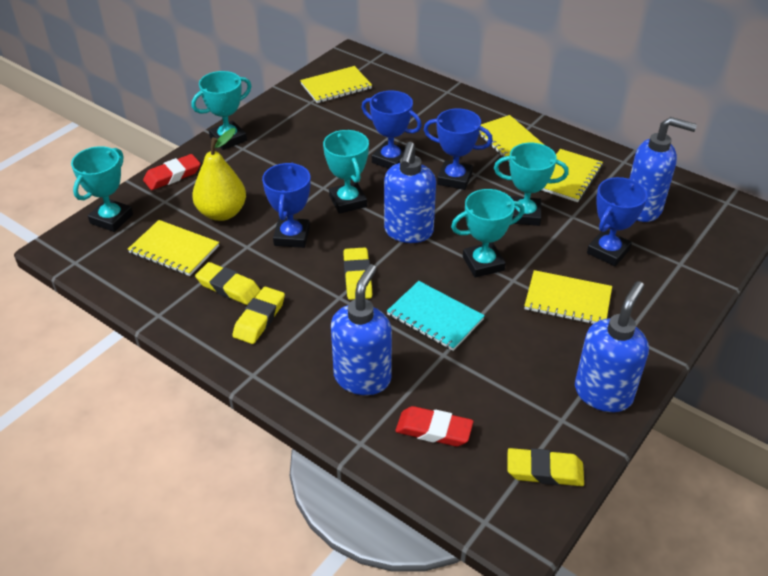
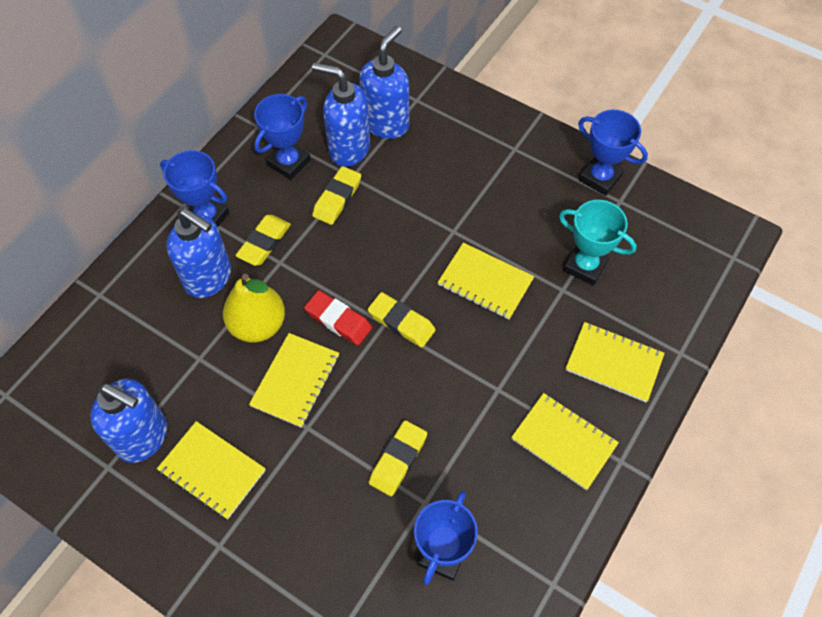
red eraser: [143,154,200,190] [395,406,473,447] = 2 -> [304,290,372,345] = 1
turquoise notebook: [387,281,485,351] = 1 -> none = 0
turquoise trophy: [71,146,133,232] [192,71,251,150] [323,130,369,214] [451,189,525,278] [494,143,569,226] = 5 -> [559,200,637,286] = 1

